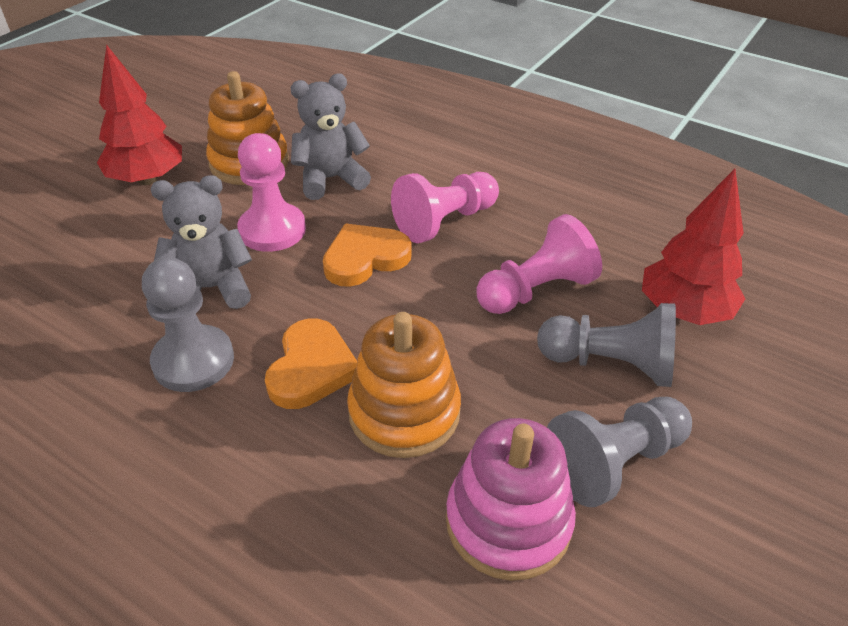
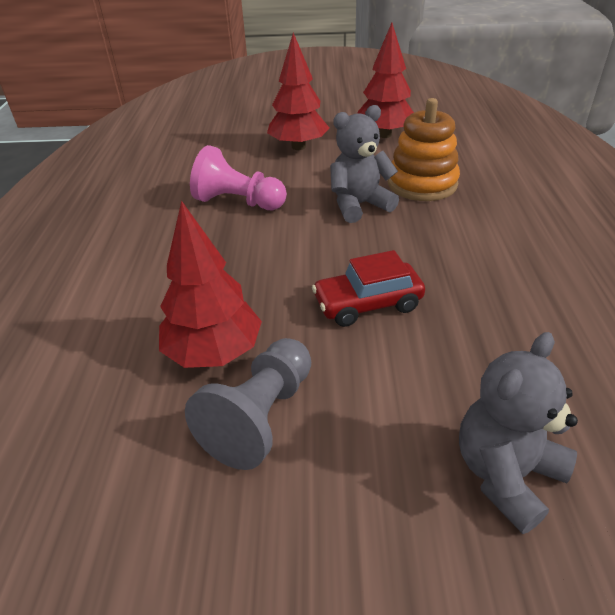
grey pawn: [142,257,234,392] [537,303,676,387] [547,397,692,507] = 3 -> [185,338,311,470] = 1
orange heart: [265,318,357,409] [323,224,412,287] = 2 -> none = 0
orange stacking toy: [206,71,289,185] [347,312,461,458] = 2 -> [388,98,460,201] = 1
pink pawn: [237,133,306,252] [391,172,499,243] [477,214,602,314] = 3 -> [190,145,287,210] = 1
pink stacking toy: [446,418,576,581] = 1 -> none = 0
red car: none = 0 -> [312,250,425,327] = 1
red tree: [97,44,182,185] [642,169,745,325] = 2 -> [159,200,262,368] [267,33,329,150] [358,23,414,138] = 3

